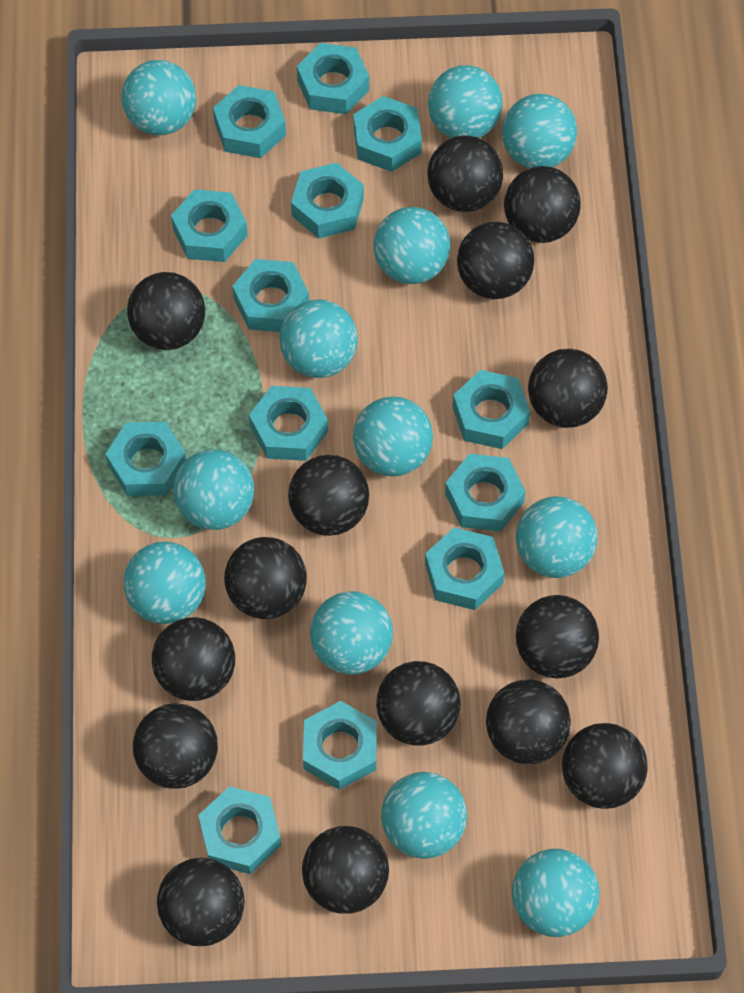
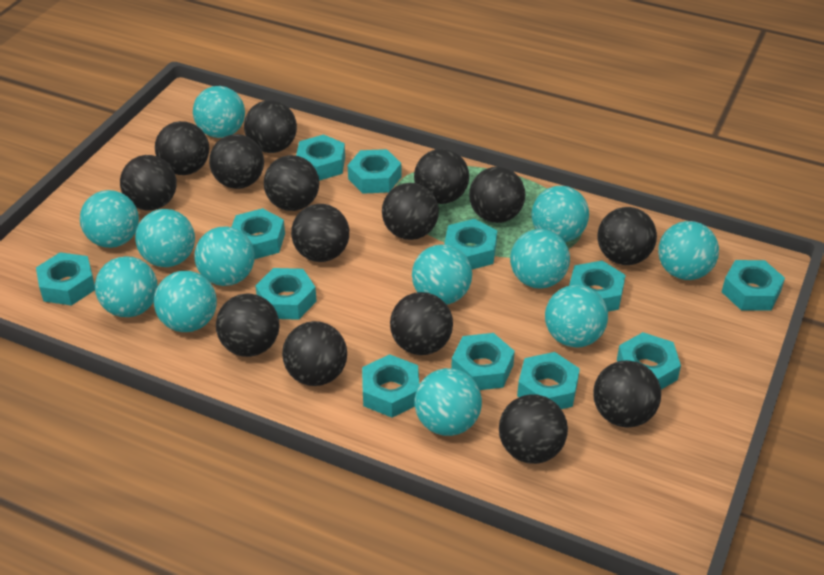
turquoise nut: [105,422,186,496] [171,189,248,262] [198,786,281,874] [213,85,286,158] [232,259,309,332] [249,386,328,461] [291,163,364,239] [297,43,369,114] [303,701,377,790] [354,96,422,172] [425,527,504,610] [445,454,526,532] [453,370,530,449] = 13 -> [36,252,95,305] [232,208,285,259] [255,268,317,320] [296,134,345,181] [348,149,401,194] [362,354,419,418] [444,219,497,270] [451,333,515,390] [517,352,580,409] [569,261,626,312] [617,332,681,389] [722,260,785,311] = 12

